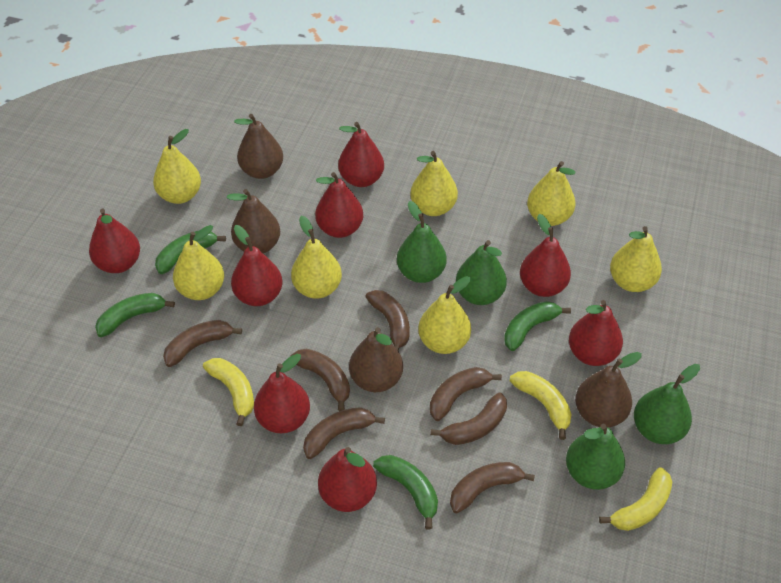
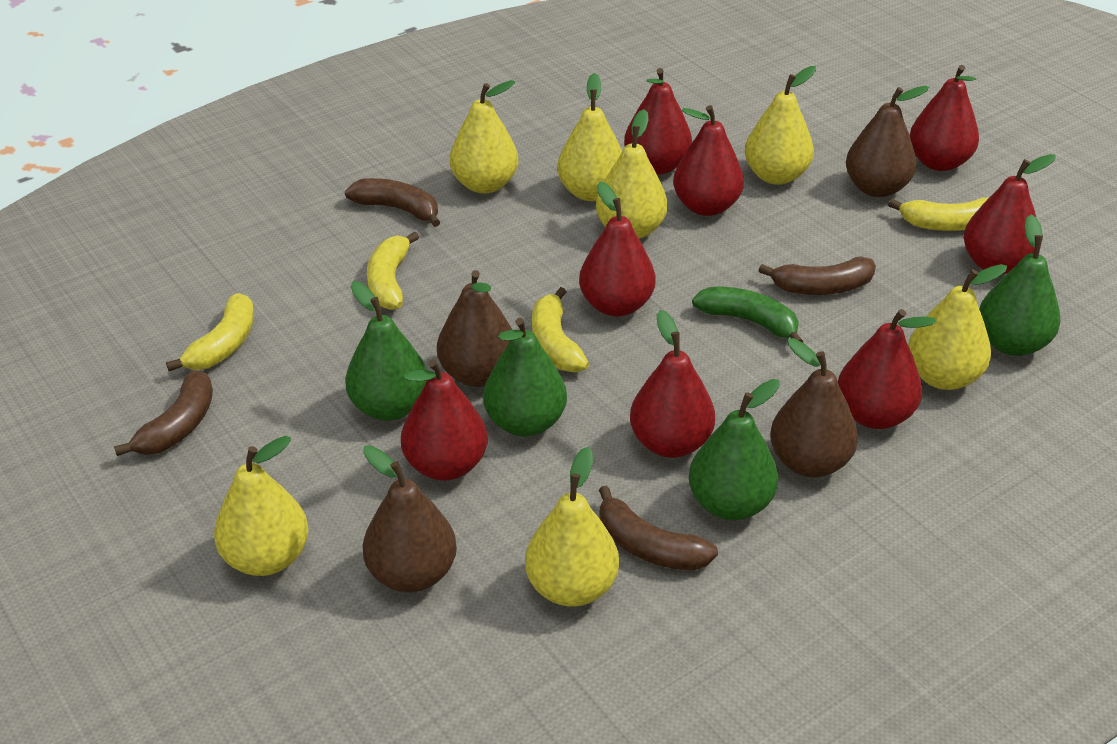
brown banana: [163,320,242,367] [291,349,350,411] [303,407,385,459] [365,290,410,351] [430,367,502,421] [430,393,507,445] [450,462,535,514] = 7 -> [114,370,213,456] [345,178,440,227] [599,485,718,571] [758,256,876,295] = 4
green banana: [95,293,175,337] [155,231,226,274] [373,455,438,530] [504,301,571,351] = 4 -> [692,287,803,343] = 1
yellow banana: [203,358,254,426] [510,371,572,440] [599,467,672,531] = 3 -> [166,293,254,371] [367,231,419,310] [532,287,589,372] [888,198,988,231] = 4

